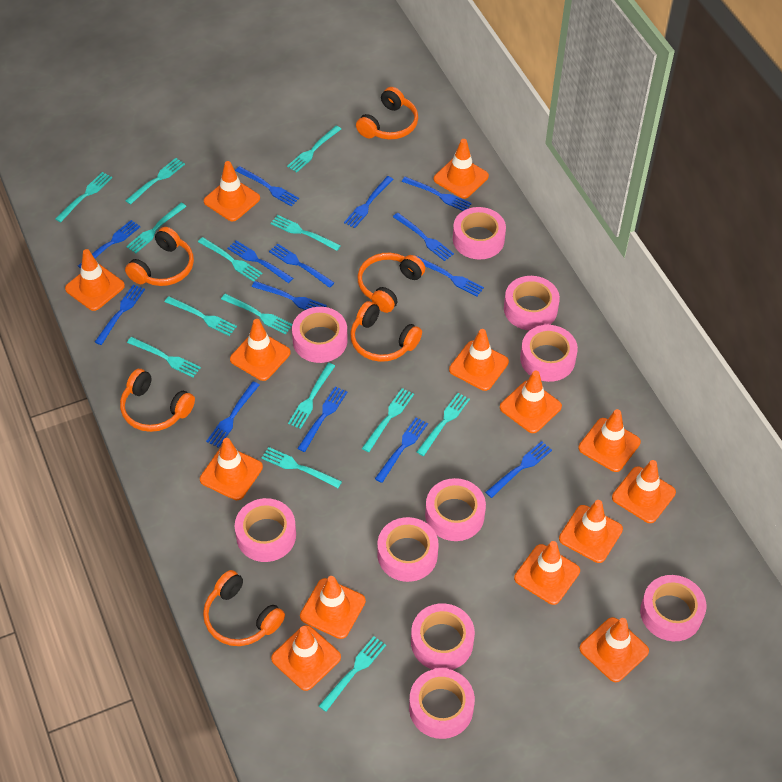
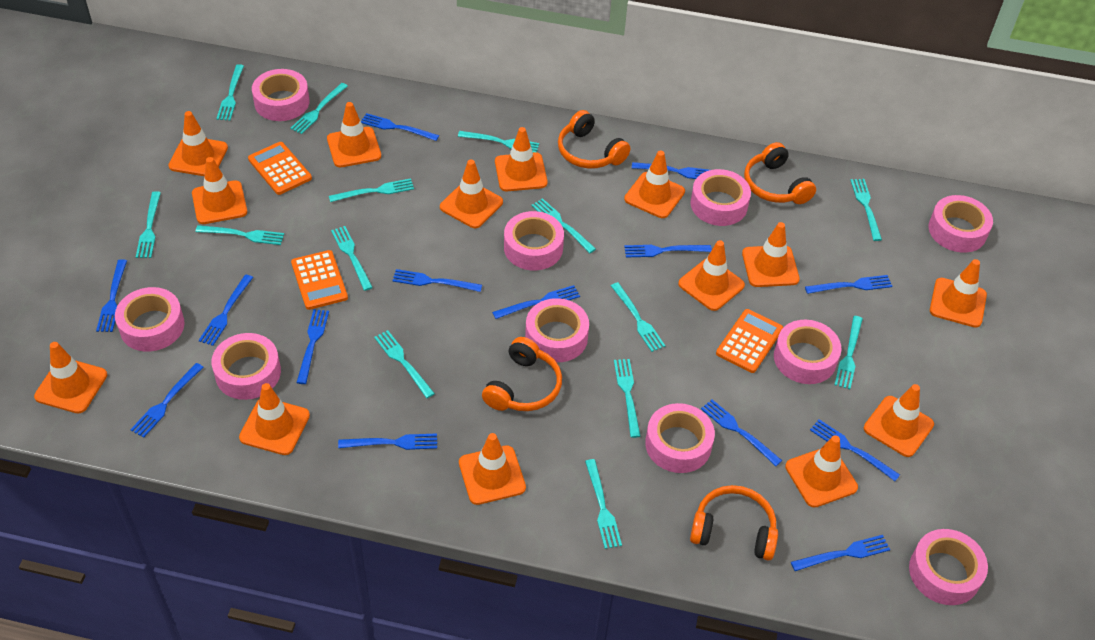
orange calculator: none = 0 -> [248,142,312,195] [291,250,348,310] [716,309,783,373] = 3
orange headphones: [120,369,195,432] [125,227,194,286] [203,570,285,646] [350,301,422,362] [356,87,418,140] [357,253,425,313] = 6 -> [482,337,562,411] [558,110,631,169] [690,485,778,561] [744,142,816,204] = 4

